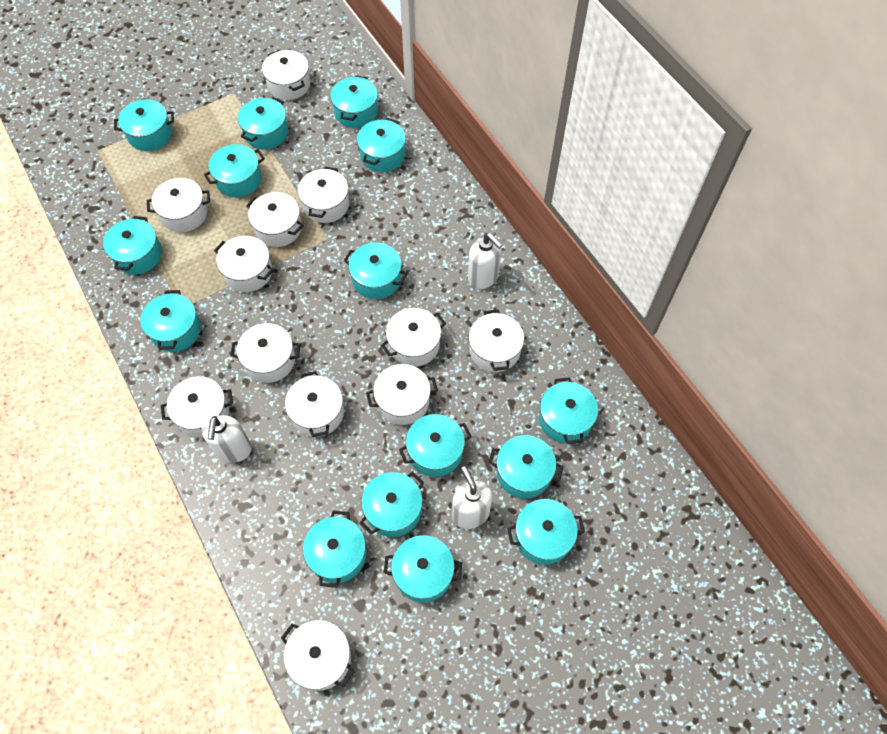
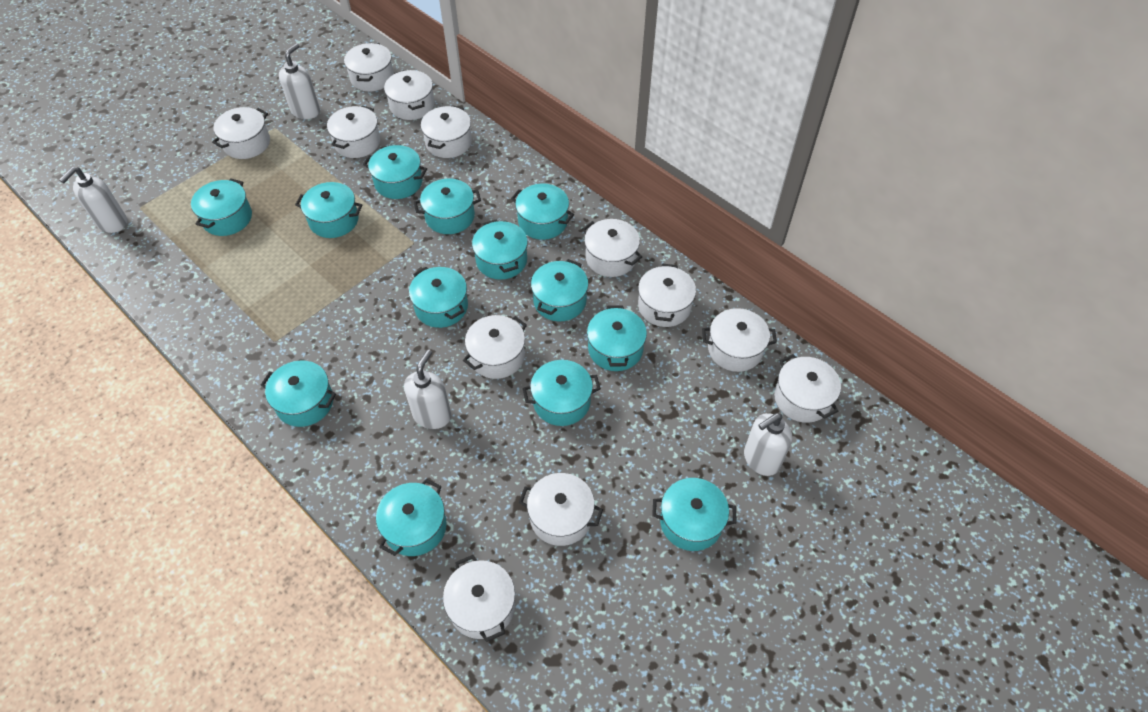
turquoise pot: [103,216,162,275] [114,99,174,151] [140,290,201,352] [204,144,265,198] [238,97,288,149] [303,510,366,588] [330,75,378,128] [343,243,407,299] [357,118,406,172] [359,472,424,537] [384,535,462,603] [399,414,471,477] [489,435,564,499] [507,499,585,565] [539,377,598,444] = 15 -> [191,178,252,236] [261,360,336,427] [295,182,363,238] [363,145,427,199] [376,479,447,556] [409,267,468,328] [414,178,481,234] [472,220,528,280] [511,183,574,240] [523,360,601,426] [531,259,588,321] [587,305,647,371] [652,478,736,551] = 13
white soap dispenser: [202,415,252,463] [452,466,492,529] [468,233,502,289] = 3 -> [59,167,127,233] [279,43,320,119] [404,349,451,429] [744,413,792,476] = 4

